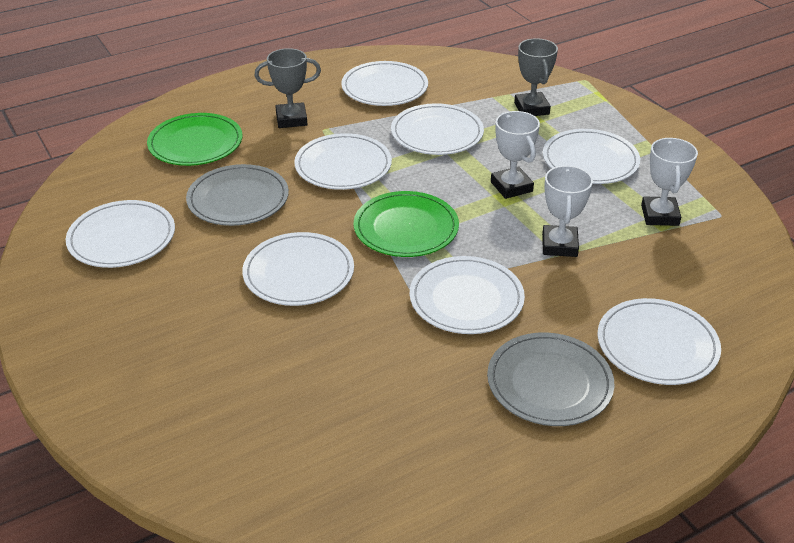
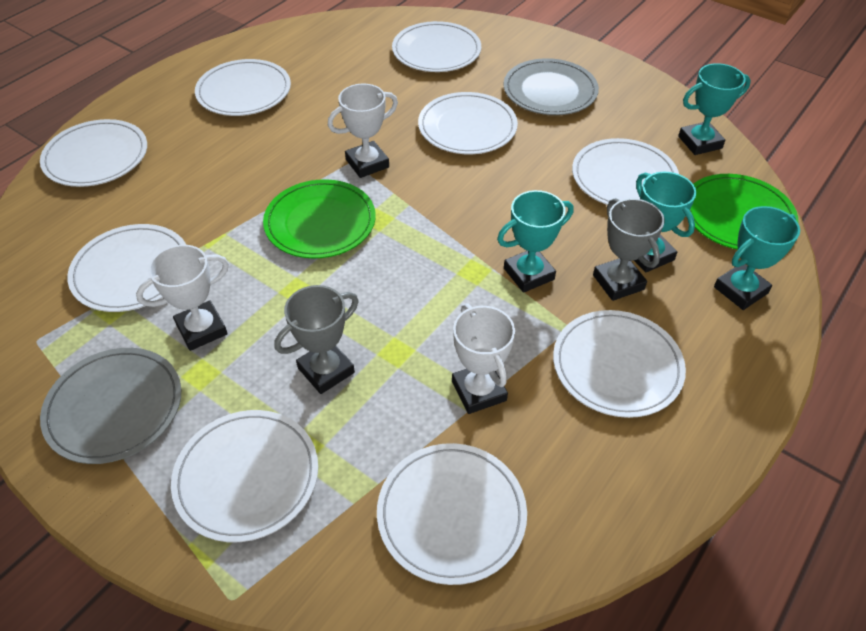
turquoise trophy: none = 0 -> [497,190,573,293] [634,172,696,272] [678,63,751,155] [714,206,800,310] = 4
white plate: [66,200,175,268] [242,232,354,306] [294,133,392,190] [341,61,428,106] [391,103,484,155] [410,256,525,334] [543,129,640,184] [597,298,721,385] = 8 -> [40,119,147,187] [67,224,186,312] [171,410,318,542] [195,59,291,116] [377,443,527,585] [392,21,481,72] [418,92,518,154] [553,310,686,418] [572,138,679,205] = 9

